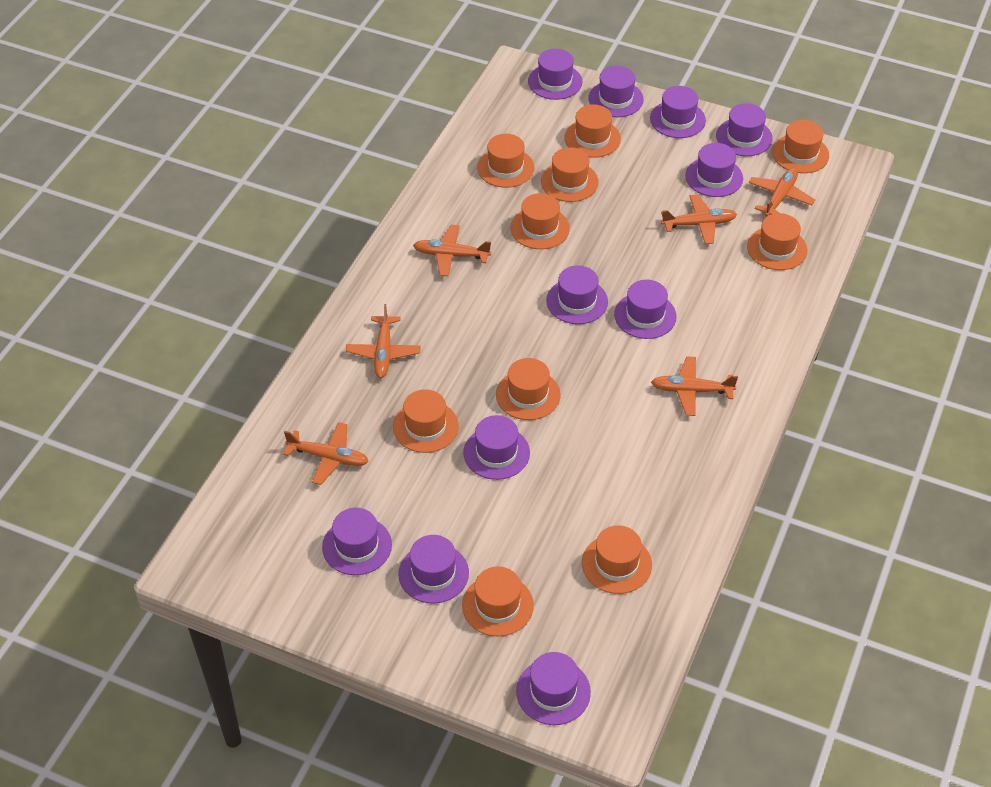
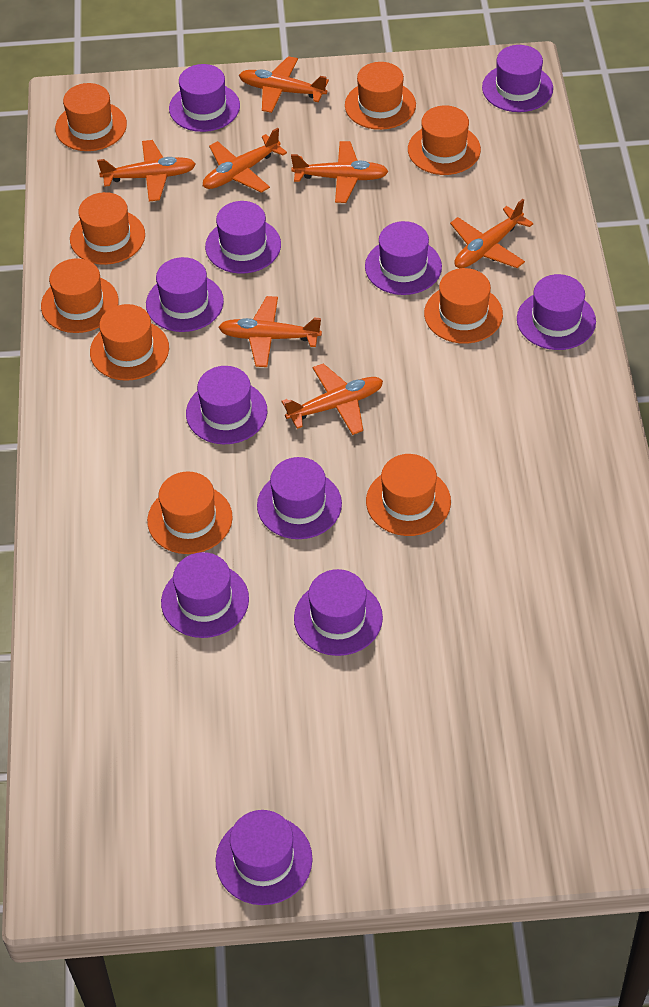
orange hat: [393,389,459,453] [462,566,534,636] [477,134,535,188] [496,358,561,420] [510,193,570,249] [541,147,599,202] [564,105,621,158] [582,525,652,594] [747,213,807,270] [772,120,829,173] = 10 -> [41,258,119,333] [55,83,127,151] [70,192,145,265] [90,304,169,381] [147,472,233,554] [345,62,416,130] [366,454,451,536] [408,105,481,175] [424,268,503,344] = 9
orange plane: [283,422,369,485] [346,304,421,378] [413,225,491,276] [651,356,738,416] [661,194,737,244] [748,167,815,217] = 6 -> [97,140,196,201] [203,128,287,193] [218,296,322,367] [239,56,329,113] [282,364,383,435] [291,141,389,203] [450,199,533,268] = 7

